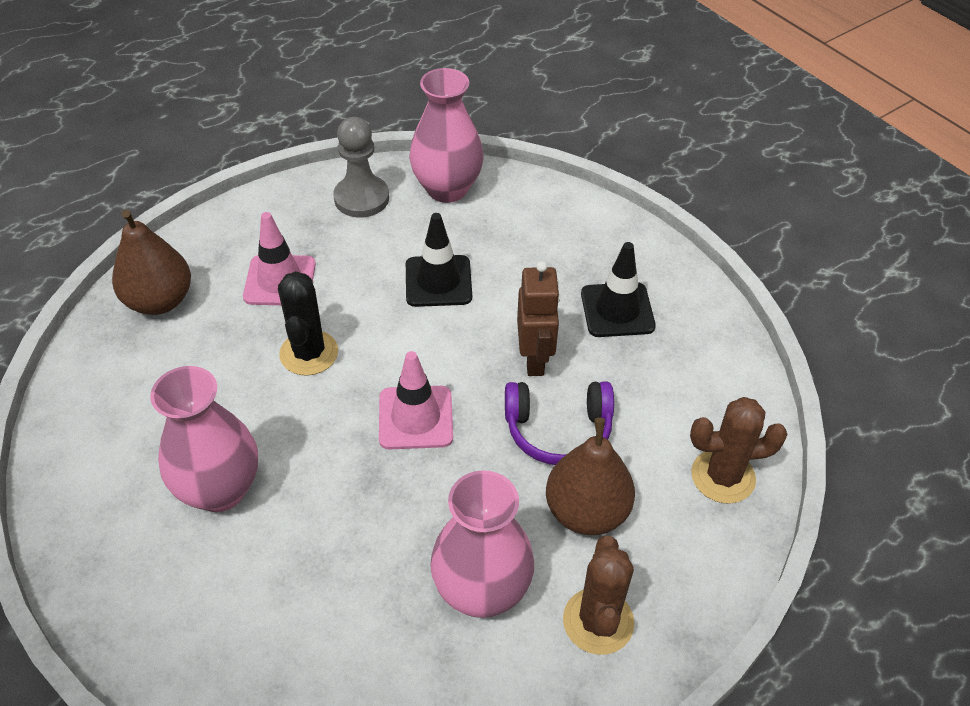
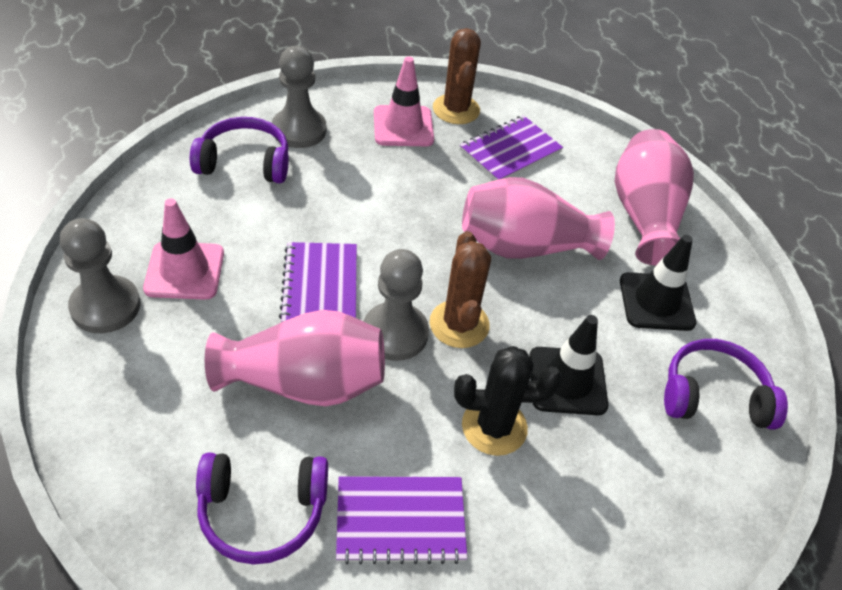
brown pear: [112,209,191,315] [546,418,635,535] = 2 -> none = 0
brown robot: [517,261,560,376] = 1 -> none = 0
grey pawn: [333,117,389,218] = 1 -> [60,218,141,333] [272,46,326,148] [363,249,429,361] = 3
purple headphones: [505,382,614,465] = 1 -> [190,117,289,183] [196,453,328,564] [664,339,788,430] = 3
purple notebook: none = 0 -> [279,242,357,322] [336,476,467,564] [460,115,563,180] = 3

